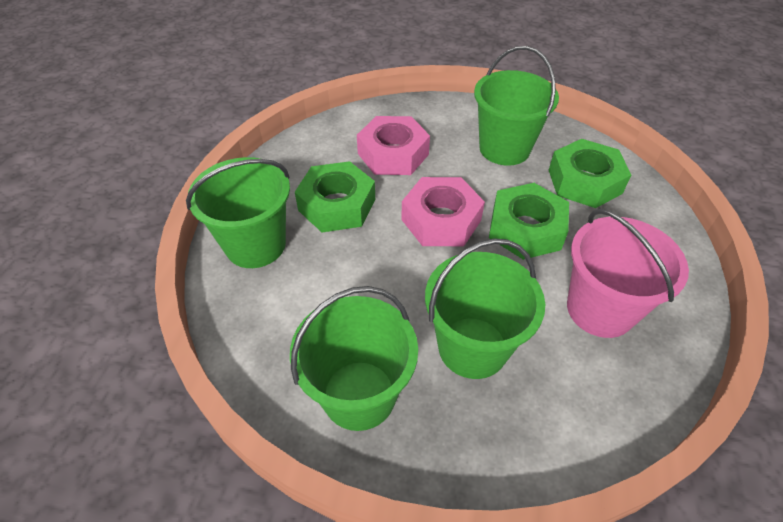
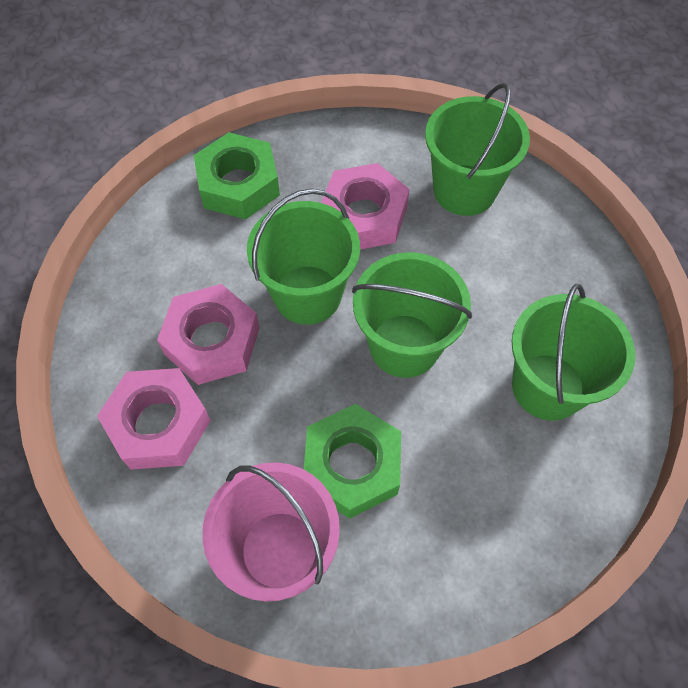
green nut: [295,161,375,232] [489,183,569,260] [549,139,631,208] = 3 -> [194,132,280,219] [304,404,401,519] = 2
pink nut: [357,116,430,175] [401,177,485,246] = 2 -> [97,368,211,470] [157,284,259,385] [321,163,410,249] = 3

